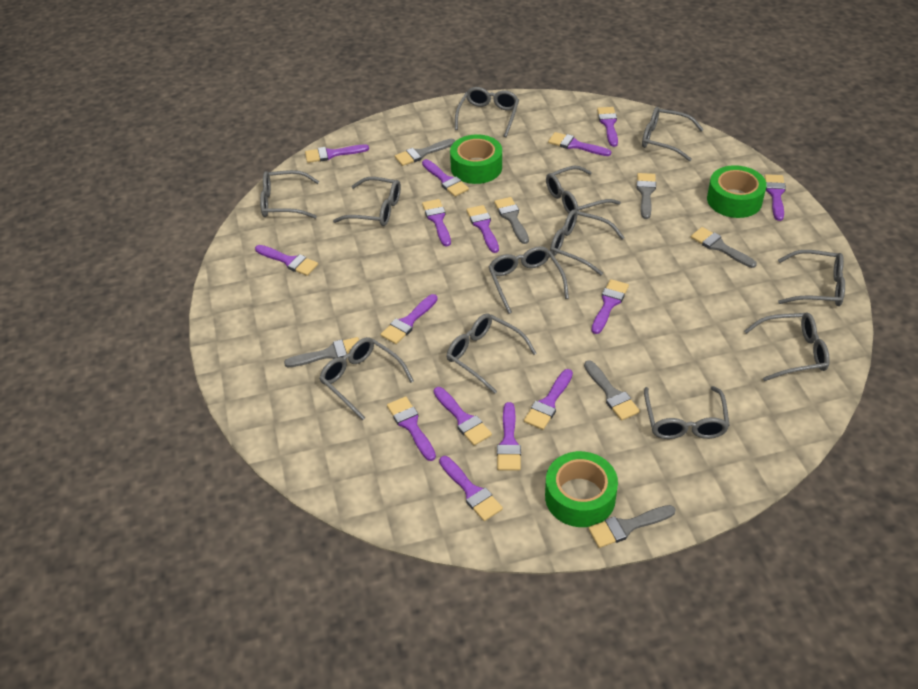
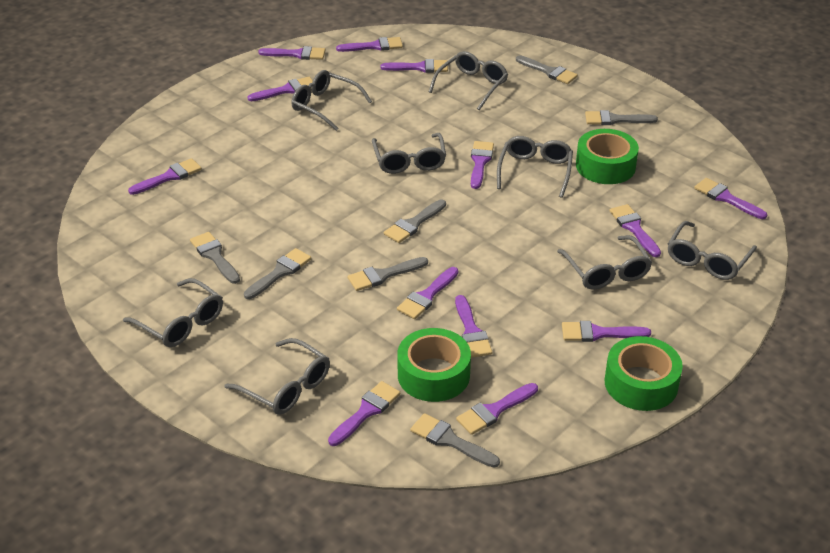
grey glasses: [260,170,319,219] [319,337,414,420] [333,177,401,226] [447,313,536,394] [455,87,519,137] [488,246,569,314] [546,166,621,214] [550,209,625,276] [642,107,704,161] [644,386,730,439] [744,312,830,381] [778,250,845,306] = 12 -> [123,278,223,347] [224,338,330,415] [291,70,372,131] [372,133,446,174] [429,51,508,110] [497,136,573,198] [557,235,652,290] [668,221,757,280] = 8
purple brush: [255,245,318,276] [305,144,369,163] [381,294,438,344] [387,396,436,461] [422,159,469,197] [422,199,451,247] [434,387,492,446] [439,456,503,521] [467,205,499,253] [497,402,521,471] [524,369,573,430] [548,132,611,156] [592,279,629,334] [597,107,618,147] [764,174,786,221] = 15 -> [128,158,202,195] [248,77,313,101] [258,46,326,60] [328,381,400,446] [336,37,403,52] [380,59,448,73] [397,267,458,319] [455,295,492,358] [456,383,538,435] [471,141,494,189] [562,321,651,342] [610,204,661,257] [694,178,767,219] = 13

